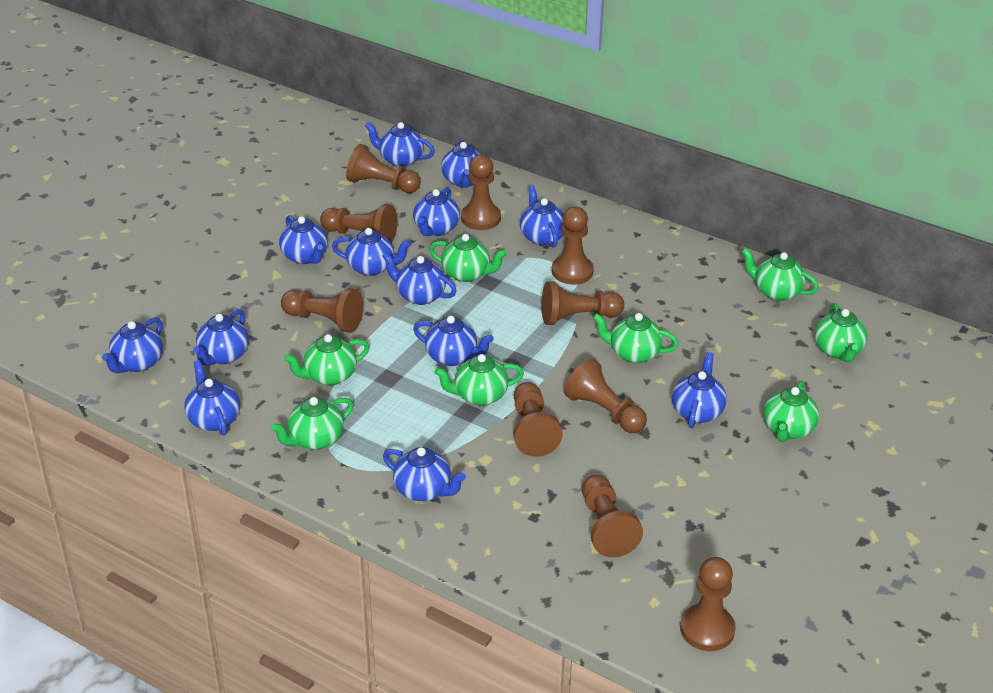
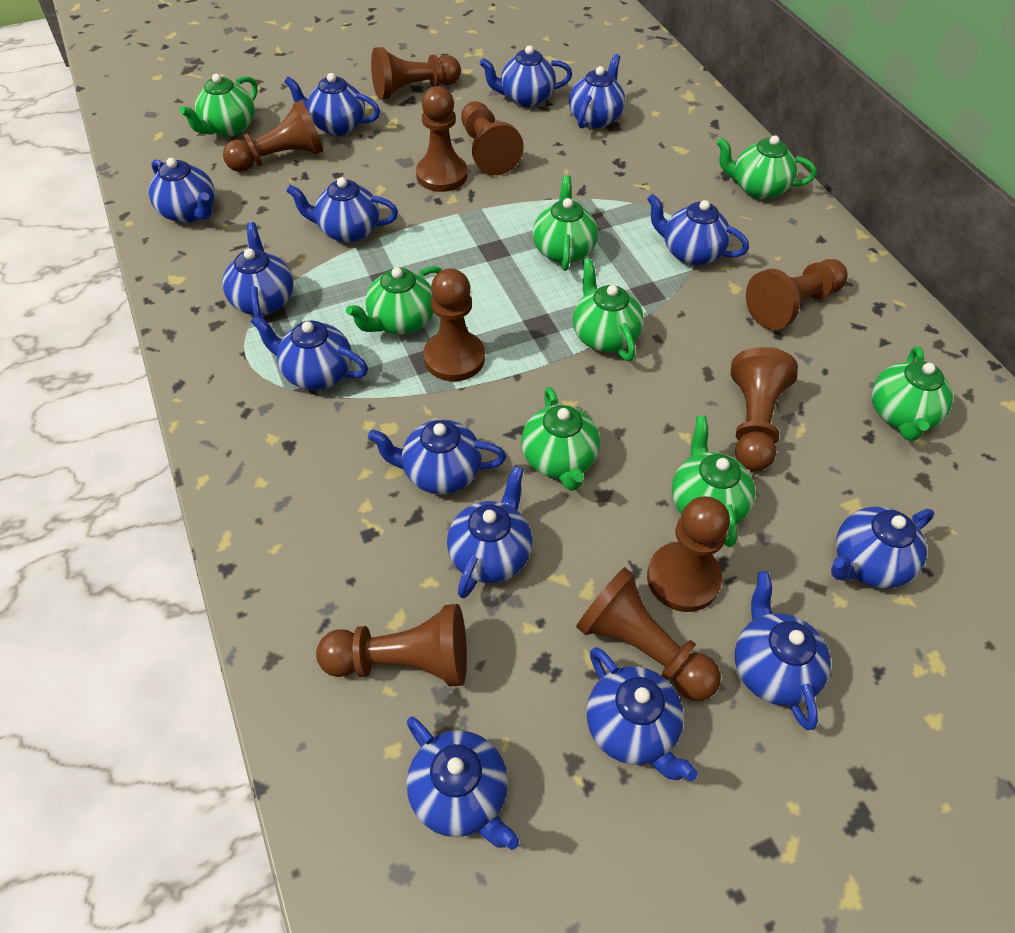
blue teapot: [102,317,163,373] [184,360,240,435] [193,309,249,366] [279,215,328,264] [332,228,411,276] [365,122,435,167] [382,252,457,305] [383,447,466,501] [413,187,460,236] [413,316,494,366] [441,140,481,188] [520,185,564,248] [672,352,727,428] = 13 -> [149,158,215,223] [222,222,294,319] [250,315,368,390] [284,73,380,136] [286,177,398,243] [368,419,506,495] [407,717,519,850] [447,466,532,598] [480,45,572,107] [569,54,625,129] [587,647,698,781] [647,194,749,266] [735,571,831,730] [831,507,934,588] = 14

